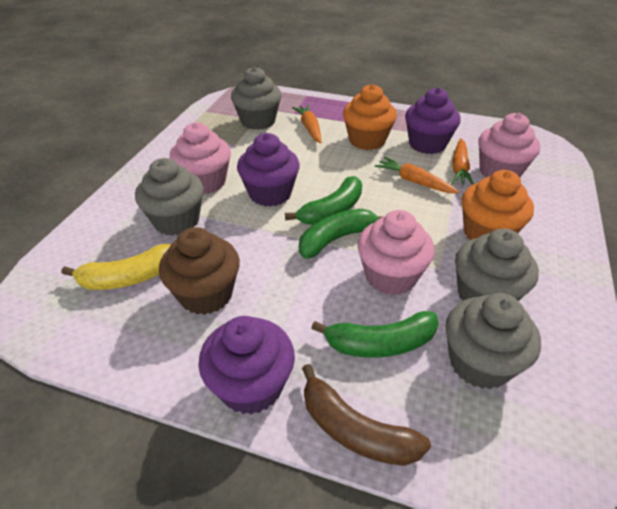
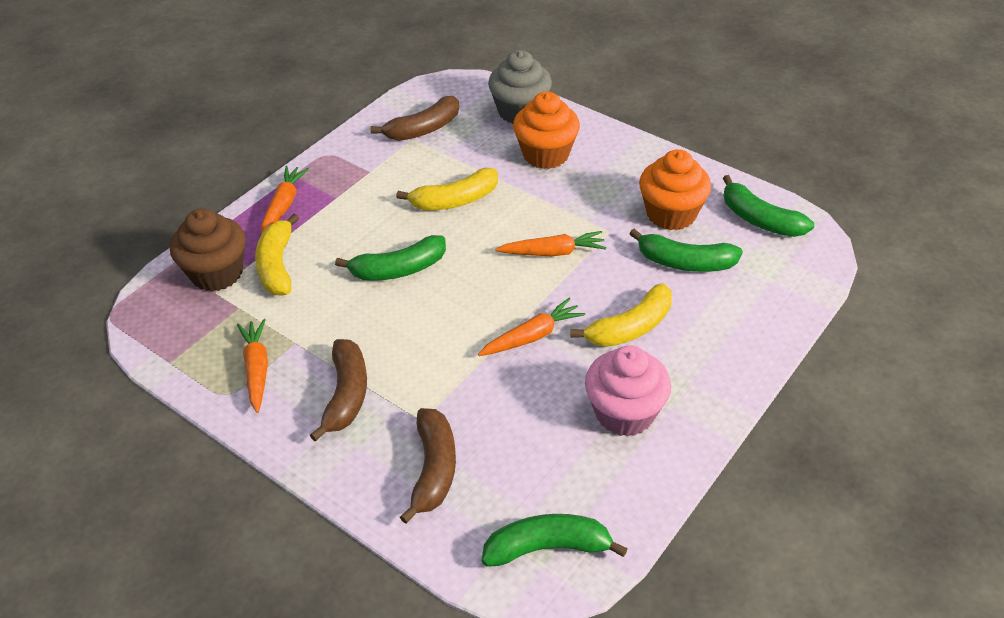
brown banana: [302,364,431,466] = 1 -> [310,339,367,442] [370,96,459,141] [400,408,456,524] = 3
green banana: [285,176,362,225] [299,209,382,259] [311,311,439,358] = 3 -> [335,235,446,281] [482,514,628,567] [629,229,743,272] [723,175,814,237] = 4
grey cupcake: [135,158,204,236] [231,67,282,130] [445,293,541,389] [455,228,539,301] = 4 -> [488,50,552,124] = 1
orange carrot: [292,105,321,143] [375,157,460,193] [452,138,474,185] = 3 -> [237,319,268,413] [261,166,309,235] [478,298,585,356] [495,231,607,256] = 4
pink cupcake: [169,122,231,194] [357,210,435,295] [478,113,540,177] = 3 -> [585,346,671,436] = 1
purple cupcake: [198,316,295,415] [237,133,300,207] [405,87,461,154] = 3 -> none = 0
yellow banana: [62,244,171,290] = 1 -> [255,214,299,295] [396,168,498,210] [571,283,672,347] = 3

